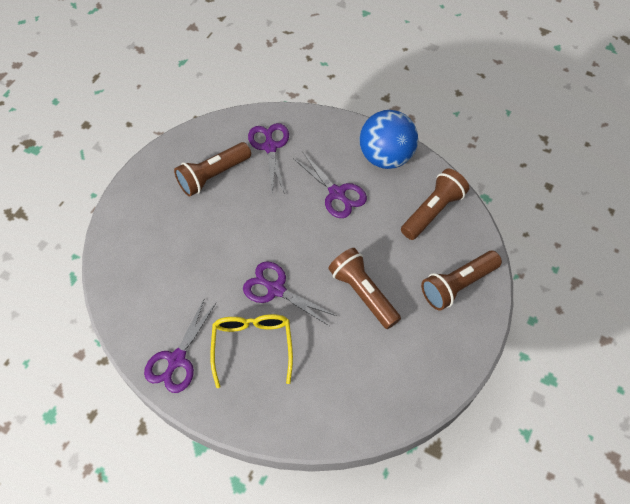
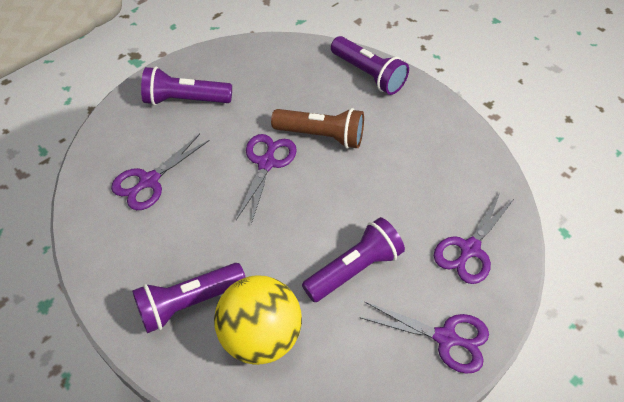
blue ball: [359,110,418,169] = 1 -> none = 0
brown flashlight: [174,142,251,197] [328,248,401,329] [401,169,469,240] [421,251,502,311] = 4 -> [271,108,364,149] = 1
purple flashlight: none = 0 -> [132,263,246,333] [141,67,232,105] [302,217,405,302] [331,36,409,95] = 4
yellow ball: none = 0 -> [214,276,302,365] = 1
yellow glasses: [210,314,293,388] = 1 -> none = 0

